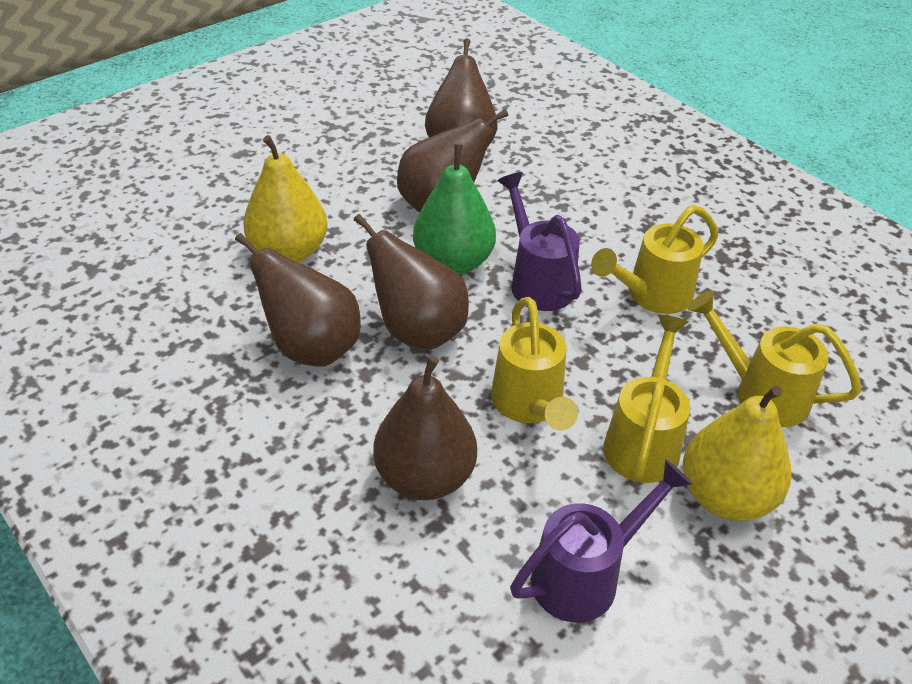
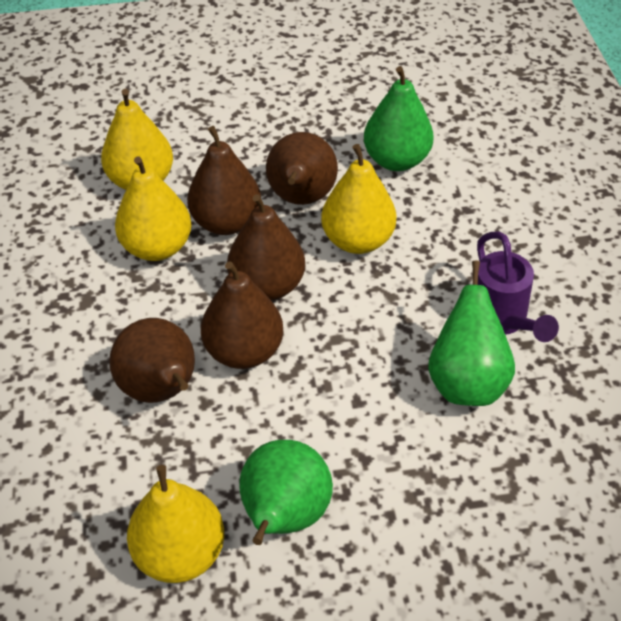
green pear: [413,144,496,275] = 1 -> [239,440,333,545] [364,66,434,171] [428,260,515,406] = 3
purple watering can: [498,172,582,311] [510,459,693,623] = 2 -> [477,232,559,342] = 1
yellow pear: [243,135,328,262] [683,386,792,521] = 2 -> [101,89,173,190] [115,156,192,261] [127,465,224,583] [321,144,396,254] = 4
yellow watering can: [491,297,578,431] [591,205,718,314] [603,315,690,483] [688,290,861,427] = 4 -> none = 0

